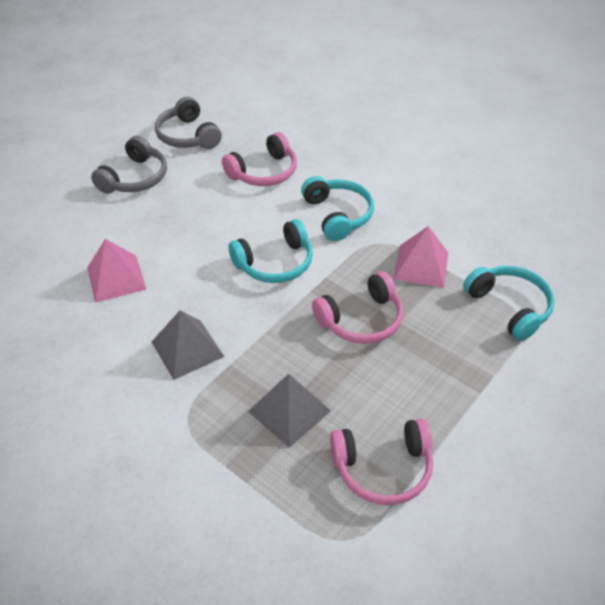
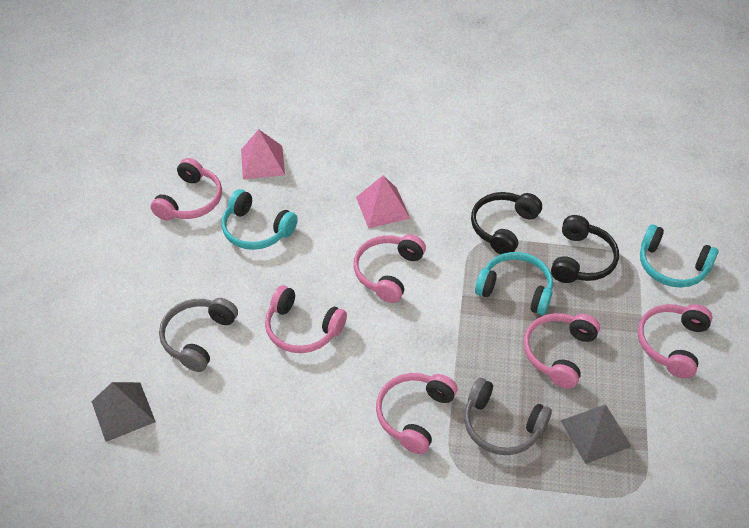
black headphones: none = 0 -> [471,192,542,255] [551,215,619,283] = 2
pink headphones: [222,132,297,186] [312,271,403,344] [330,418,433,505] = 3 -> [151,158,222,221] [265,285,347,353] [353,234,426,303] [376,373,458,454] [524,313,600,388] [637,304,712,378] = 6

